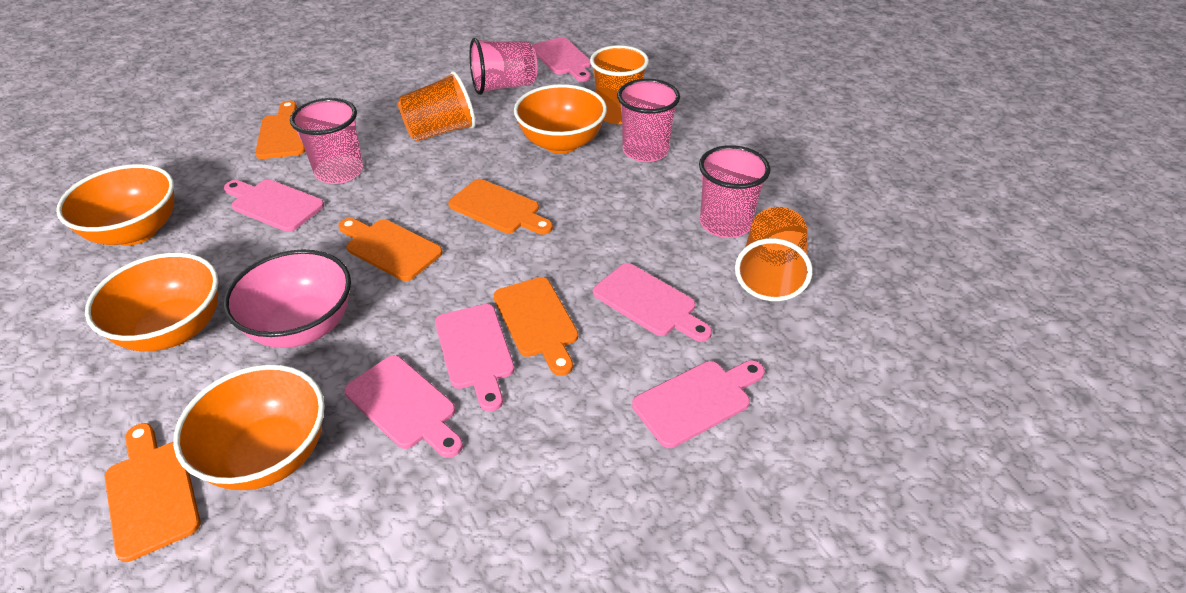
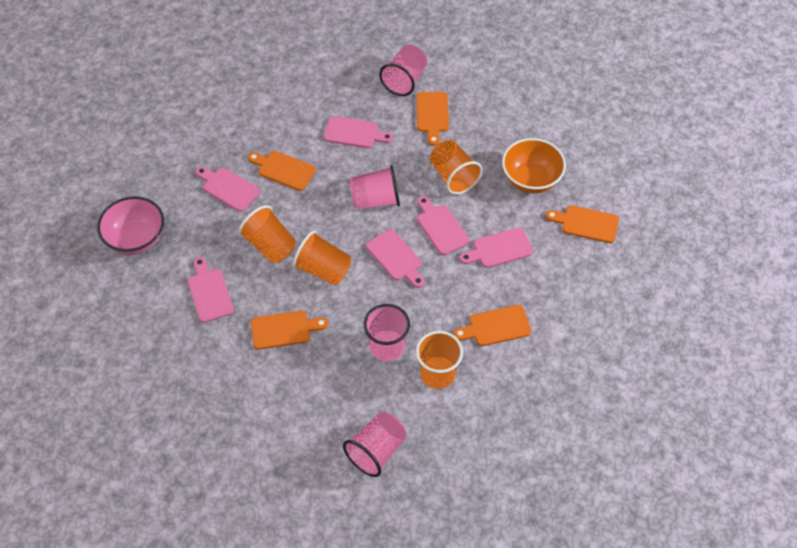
orange bowl: [56,164,174,246] [85,253,218,351] [173,364,325,490] [514,84,607,154] = 4 -> [502,138,566,194] = 1
orange cup: [397,71,476,141] [590,45,649,124] [735,207,813,301] = 3 -> [238,205,296,263] [293,231,351,285] [416,331,463,389] [430,140,483,195] = 4

